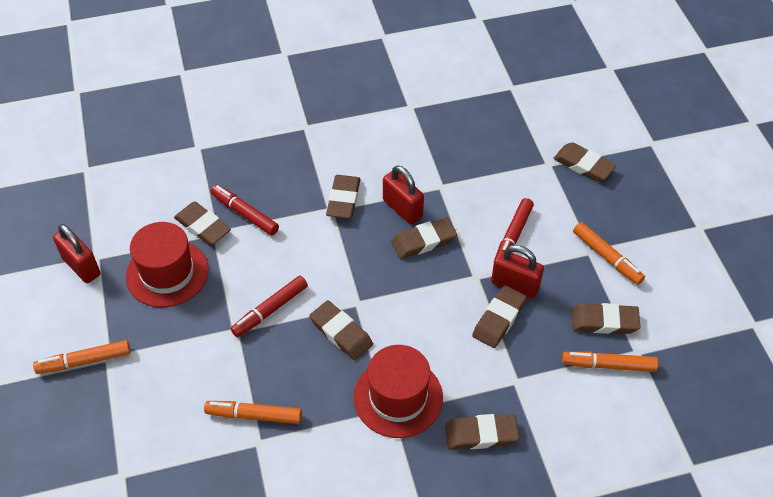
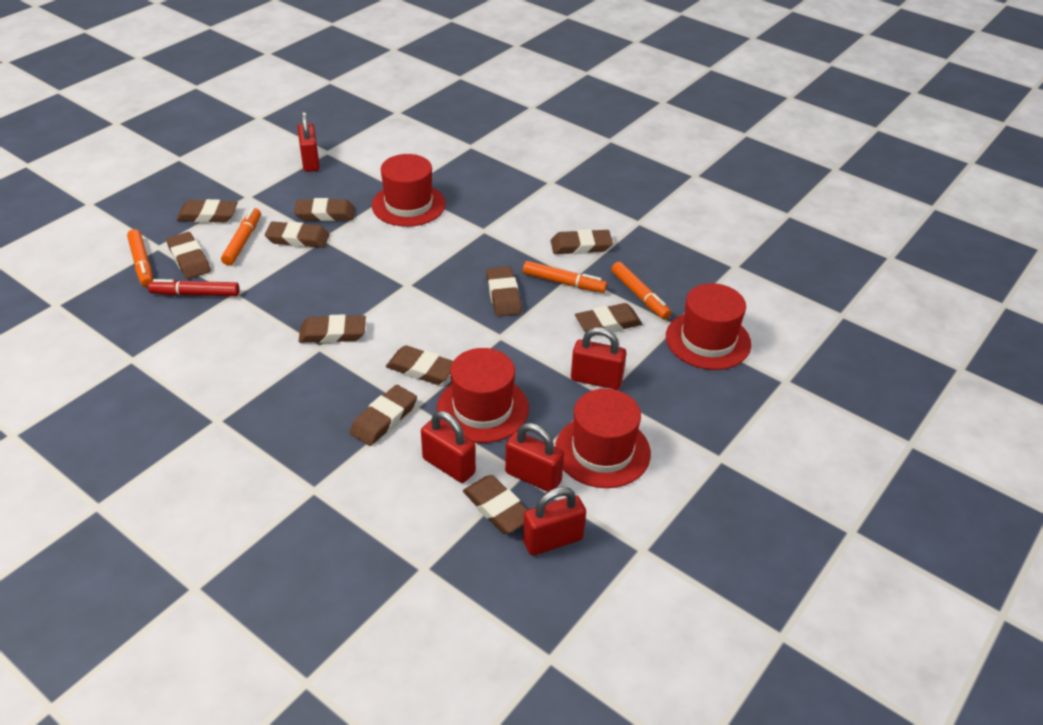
brown eraser: [174,202,231,245] [309,300,373,360] [326,175,361,219] [391,217,457,259] [445,414,519,450] [472,285,527,348] [553,142,616,182] [571,303,641,334] = 8 -> [166,232,211,279] [176,199,238,223] [265,221,330,248] [294,198,355,221] [299,314,366,343] [349,385,417,446] [386,345,453,385] [463,475,527,534] [486,266,522,316] [551,229,613,254] [575,303,642,336] = 11
red hat: [126,222,209,307] [354,345,443,438] = 2 -> [372,154,446,227] [437,348,529,443] [555,389,651,488] [666,283,751,370] = 4
red marker: [210,185,279,235] [231,276,308,337] [494,198,534,260] = 3 -> [148,279,239,296] = 1
red padlock: [53,224,101,283] [383,165,424,224] [491,245,544,299] = 3 -> [298,111,320,172] [421,411,476,483] [505,423,564,492] [523,487,586,556] [571,327,626,390] = 5

